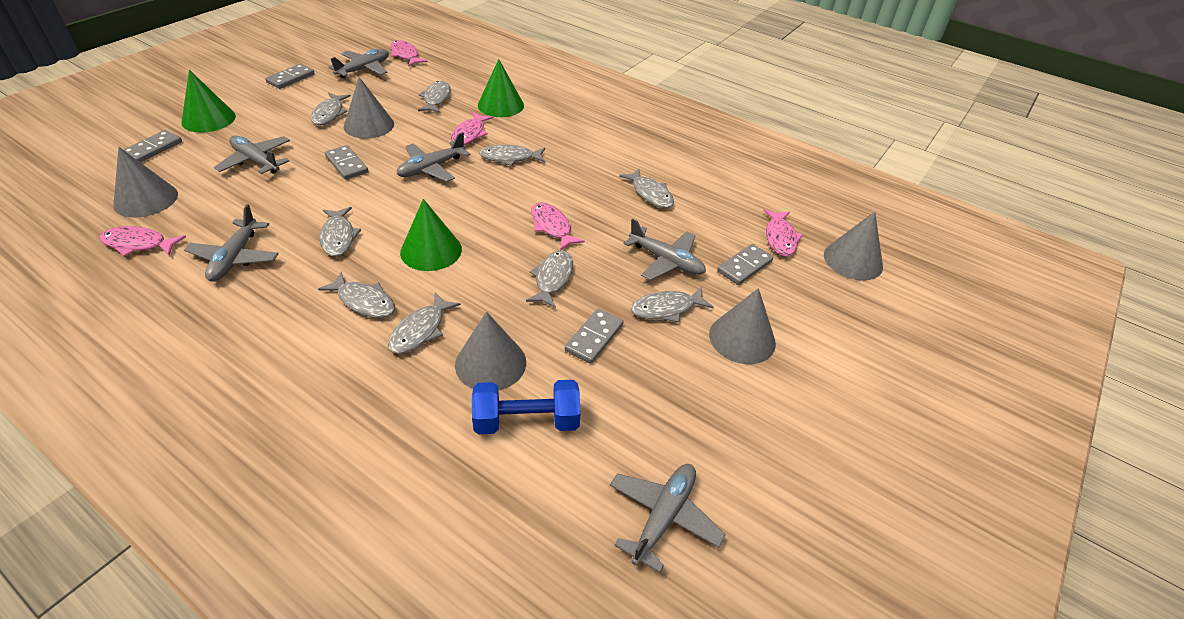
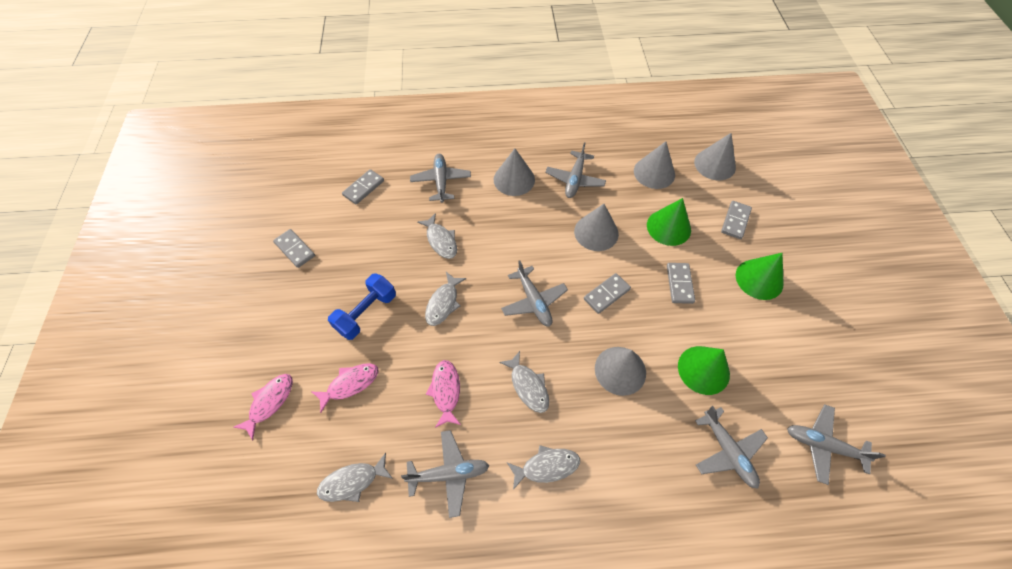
grey fish: [311,93,351,125] [318,272,395,318] [320,207,361,257] [388,293,461,354] [418,81,451,113] [479,145,545,166] [526,250,573,308] [619,169,674,208] [631,287,714,322] = 9 -> [317,453,393,502] [417,213,457,259] [425,272,466,326] [499,351,549,413] [507,445,580,490] = 5
pink fish: [99,226,186,256] [390,40,428,66] [451,112,494,145] [531,203,585,250] [764,209,803,256] = 5 -> [233,374,293,440] [312,363,379,413] [426,360,461,428] = 3

